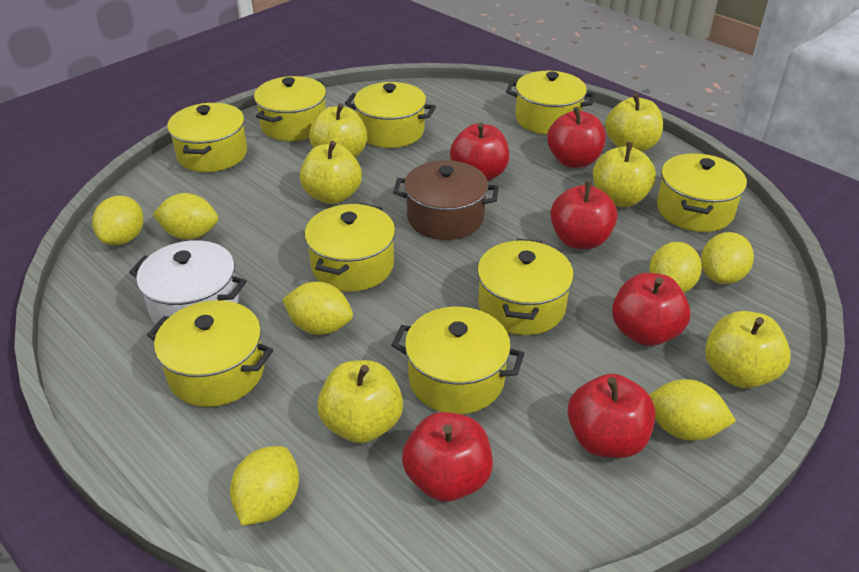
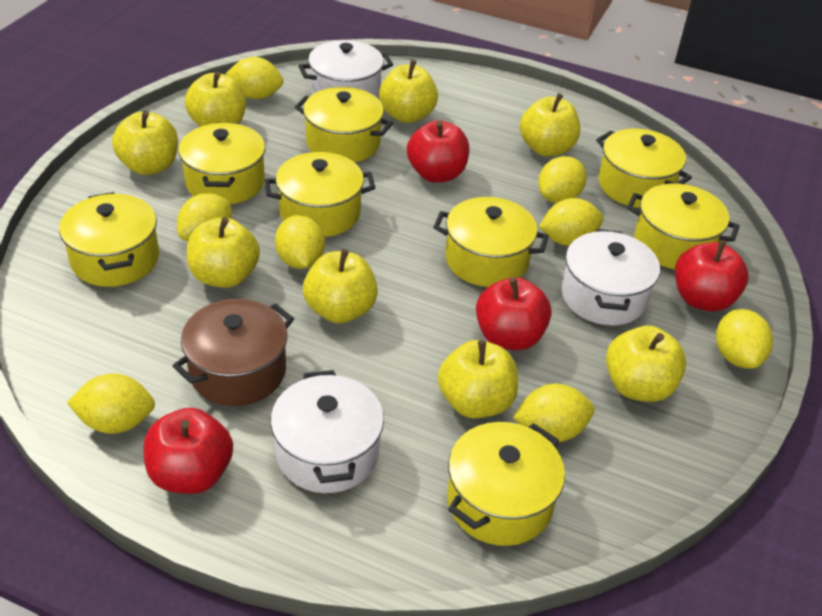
red apple: [402,412,493,502] [450,122,509,181] [547,107,606,168] [550,181,618,249] [568,374,656,458] [612,273,691,346] = 6 -> [144,408,233,494] [407,120,469,183] [476,277,552,350] [675,240,749,312] = 4
white pot: [129,240,247,324] = 1 -> [270,370,384,493] [298,40,393,98] [561,229,660,325] = 3
yellow apple: [300,141,362,204] [309,103,367,158] [317,360,403,443] [593,142,656,207] [605,93,663,152] [705,311,791,388] = 6 -> [112,111,178,175] [185,71,246,127] [187,217,260,288] [303,249,378,323] [379,60,438,123] [438,340,518,418] [520,93,580,156] [606,326,686,402] = 8
yellow lemon: [92,196,143,245] [153,193,218,240] [230,446,299,526] [282,282,353,335] [649,242,702,293] [649,379,736,441] [701,232,754,284] = 7 -> [67,373,155,434] [177,193,232,242] [226,57,283,99] [275,215,325,269] [513,384,595,442] [538,156,587,203] [539,198,603,246] [716,309,773,369] = 8
yellow pot: [147,300,273,407] [167,103,247,172] [254,76,326,141] [305,203,395,292] [345,82,436,148] [391,307,525,414] [477,239,574,335] [506,71,596,135] [657,153,747,232] = 9 -> [59,192,159,287] [179,122,265,204] [264,152,375,237] [295,87,393,163] [433,197,549,287] [447,422,565,546] [596,129,692,208] [627,183,740,269] = 8

